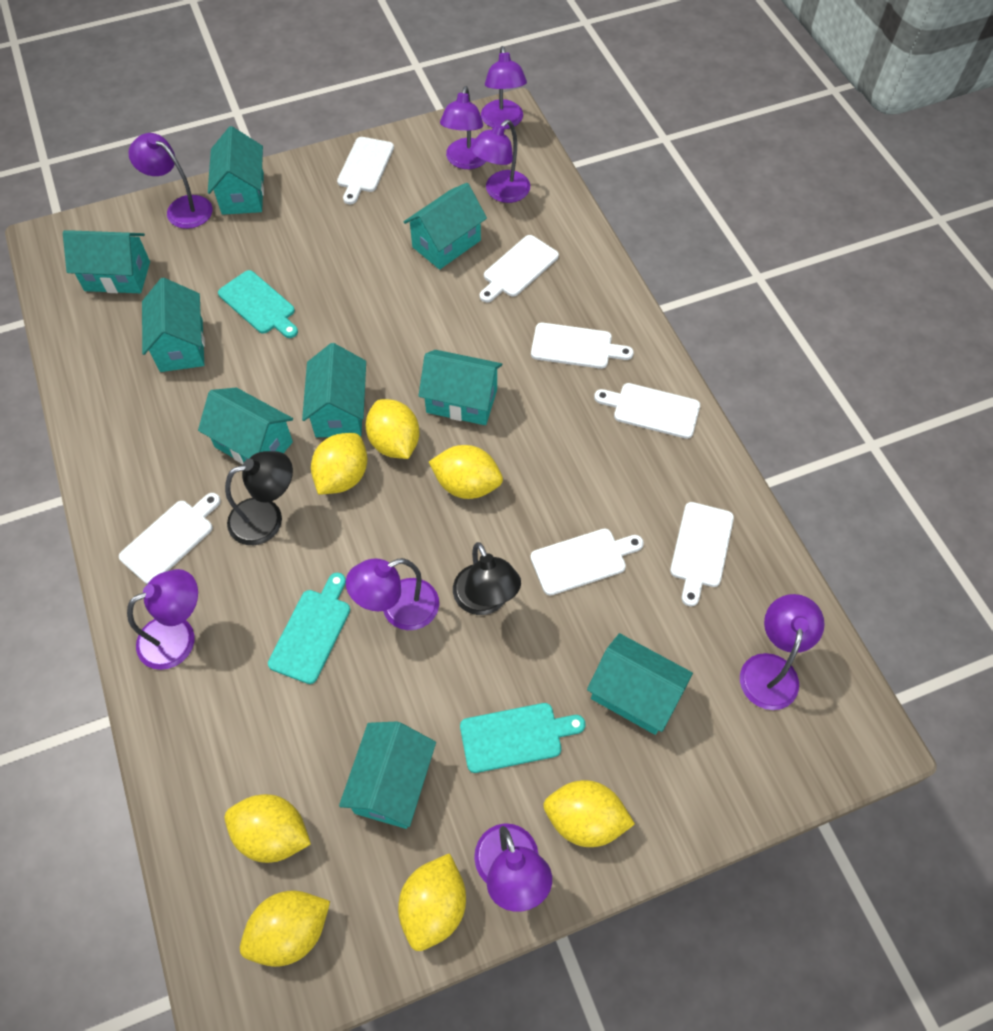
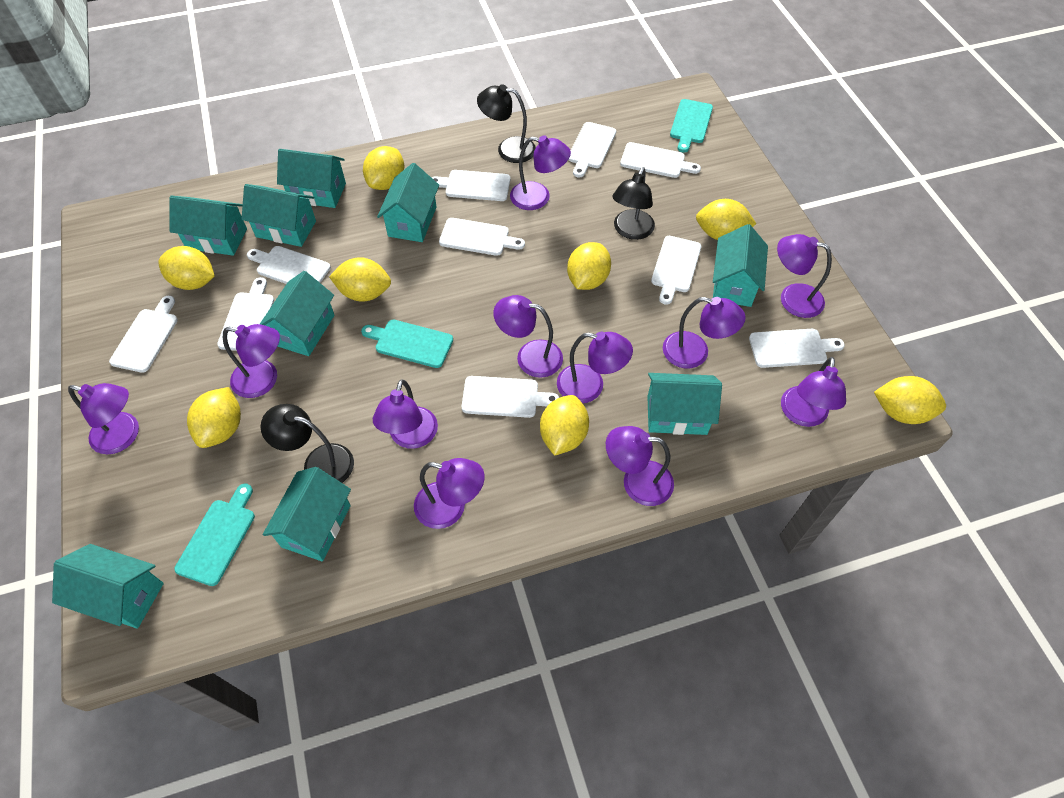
black lamp: [225,451,293,545] [453,542,521,615] = 2 -> [261,404,354,483] [477,84,536,163] [612,167,655,240] = 3
purple lamp: [127,569,198,670] [128,133,212,229] [346,558,439,630] [440,86,487,169] [470,120,530,203] [474,823,552,912] [481,46,527,129] [740,594,825,710] = 8 -> [68,383,139,454] [223,324,280,398] [373,379,438,449] [414,458,485,529] [493,295,563,378] [510,135,571,210] [557,332,633,403] [606,426,674,506] [663,297,746,369] [777,234,832,318] [781,357,846,427] = 11
white cutting board: [119,493,221,584] [337,137,394,204] [480,235,559,303] [530,529,644,596] [531,323,634,369] [594,383,700,439] [670,502,734,606] = 7 -> [109,296,178,373] [217,277,274,351] [247,246,331,284] [431,170,510,201] [439,218,525,256] [462,376,559,418] [568,122,616,178] [620,142,701,178] [651,236,701,305] [749,329,845,368] = 10
yellow lemon: [225,794,311,863] [240,890,330,967] [311,433,367,495] [366,399,420,459] [398,853,466,951] [429,445,503,499] [543,780,635,847] = 7 -> [158,246,214,290] [187,387,241,448] [329,257,391,302] [363,146,404,190] [540,395,589,456] [567,242,611,290] [696,199,756,240] [874,376,946,424] = 8

